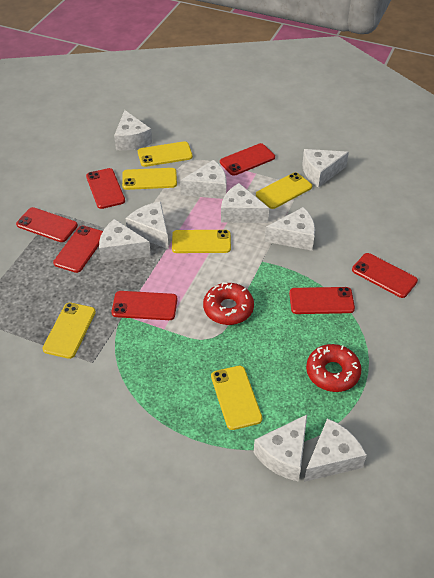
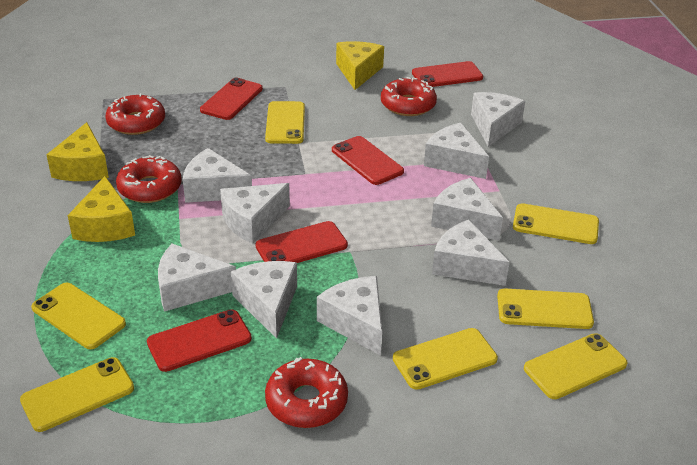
red donut: [203,282,254,325] [306,344,362,392] = 2 -> [106,93,165,135] [116,155,182,203] [265,357,348,428] [381,77,437,116] = 4
red phone: [16,207,78,242] [53,226,103,273] [86,168,125,209] [112,291,177,320] [220,143,275,176] [289,287,355,314] [352,253,418,298] = 7 -> [147,309,252,372] [200,78,263,120] [255,221,348,263] [332,136,404,185] [412,61,483,87] = 5
yellow cheese: none = 0 -> [46,122,109,181] [68,176,135,242] [336,41,384,90] = 3
yellow phone: [42,302,96,359] [122,168,177,190] [138,141,193,167] [172,230,231,253] [211,366,262,430] [256,172,312,209] = 6 -> [20,357,134,432] [31,283,126,349] [265,101,305,144] [393,328,498,390] [497,288,594,329] [513,203,599,244] [524,333,628,399] = 7

